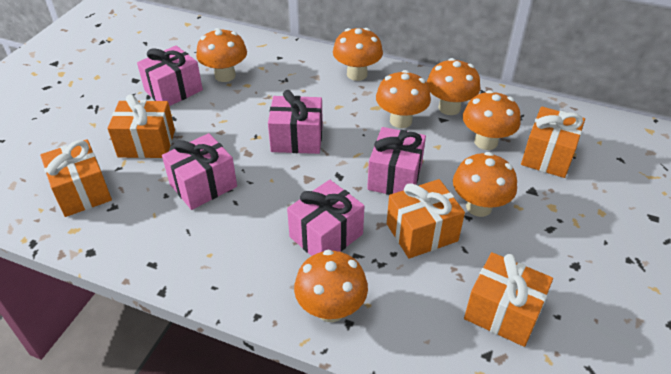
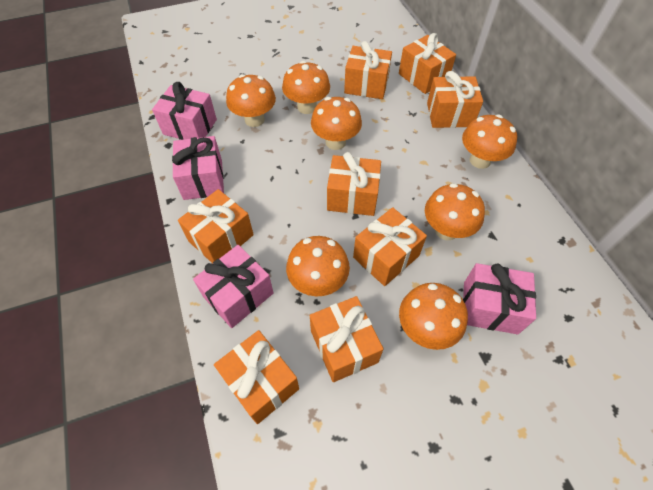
orange gift: [40,139,112,217] [108,94,175,158] [387,179,465,259] [464,252,553,347] [521,106,585,178] = 5 -> [178,189,254,264] [214,330,299,424] [310,296,383,382] [327,152,381,216] [344,41,392,99] [353,207,427,286] [399,33,456,94] [427,71,483,128] = 8
pink gift: [137,46,203,106] [162,133,237,210] [268,90,323,154] [287,180,364,256] [367,127,426,195] = 5 -> [152,82,217,140] [172,136,224,200] [193,245,273,328] [463,263,536,334] = 4

